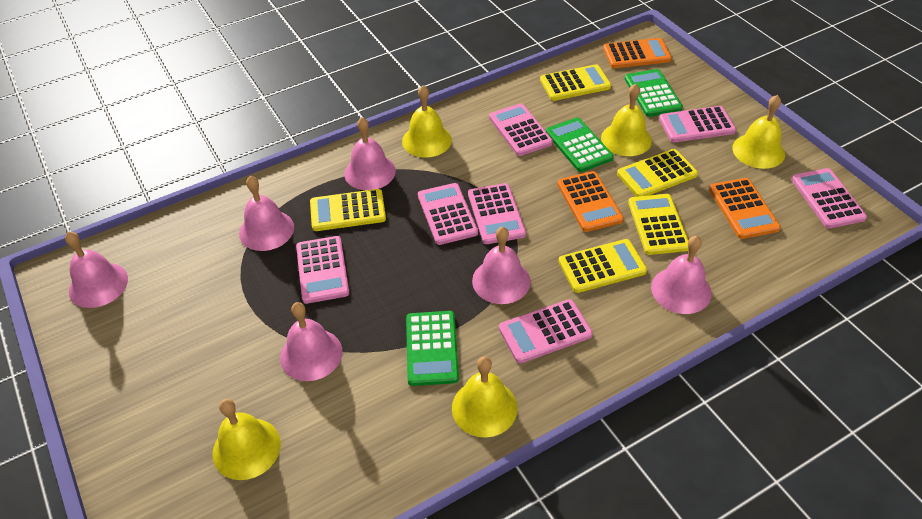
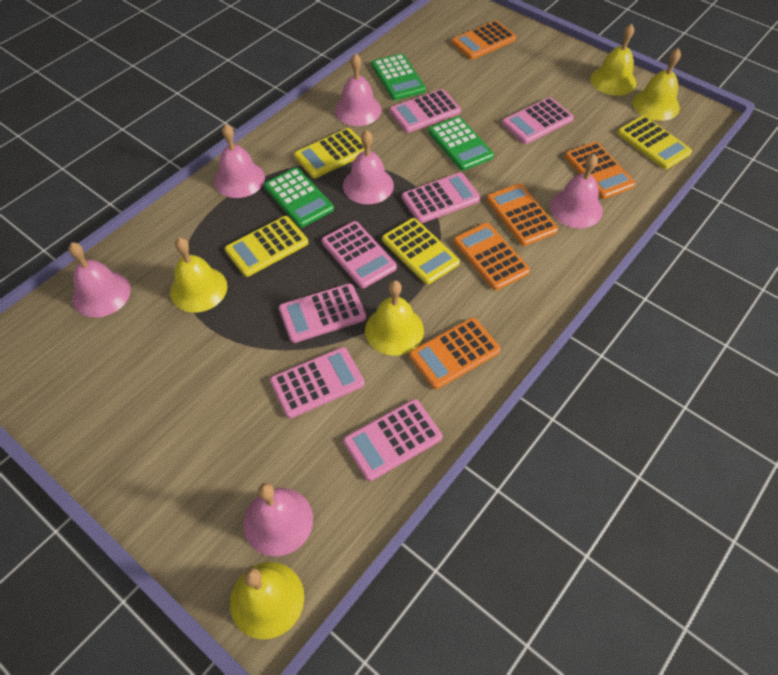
orange calculator: [557,171,624,232] [603,38,672,68] [709,178,781,239] = 3 -> [409,318,501,389] [451,20,517,60] [454,223,530,290] [487,183,558,246] [565,142,636,199] = 5
yellow calculator: [310,189,386,231] [540,64,611,101] [558,239,647,293] [617,149,698,197] [628,194,688,255] = 5 -> [225,216,308,277] [294,128,365,178] [382,218,460,284] [617,116,692,169] = 4

